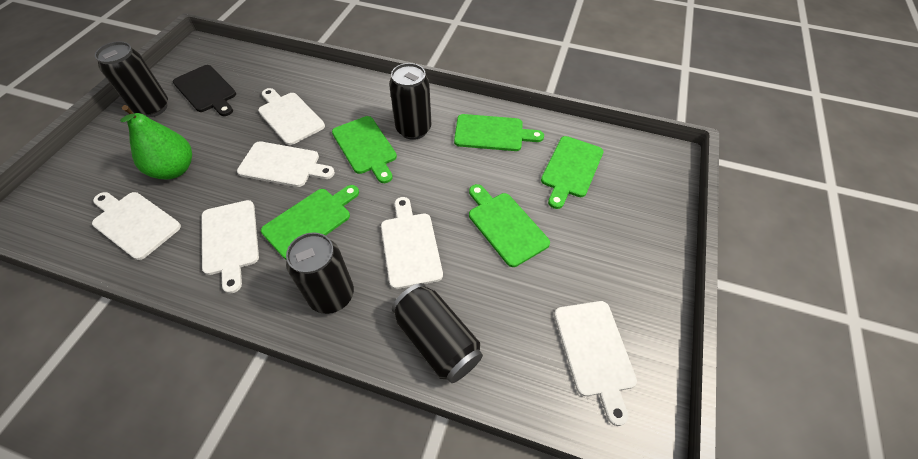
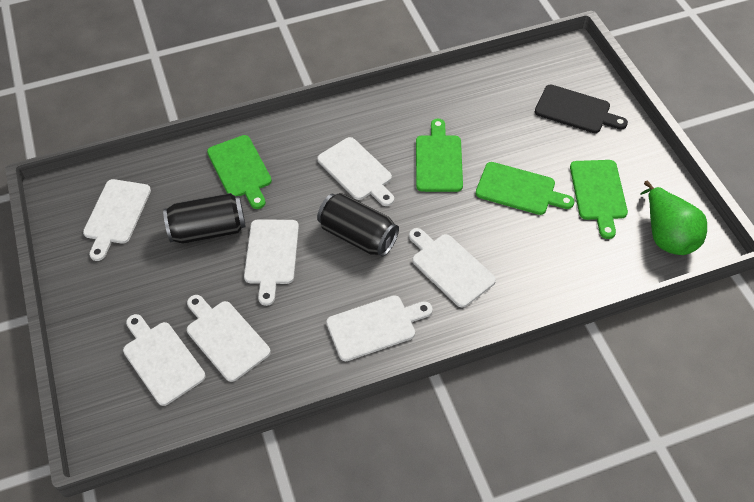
black can: [95,41,168,118] [286,232,354,314] [389,63,431,140] [392,283,483,383] = 4 -> [163,193,246,244] [317,193,399,257] = 2
green cutting board: [261,185,359,260] [332,116,397,183] [454,114,544,151] [469,184,550,267] [541,136,604,209] = 5 -> [207,135,272,209] [416,119,463,192] [476,162,574,215] [570,160,628,239] = 4
white cutting board: [92,192,181,260] [202,200,259,294] [237,141,335,187] [258,88,325,145] [381,197,443,289] [554,301,637,426] = 6 -> [83,179,151,261] [123,314,206,406] [187,295,271,382] [244,219,299,306] [317,137,394,206] [326,295,433,361] [409,228,496,307] = 7

